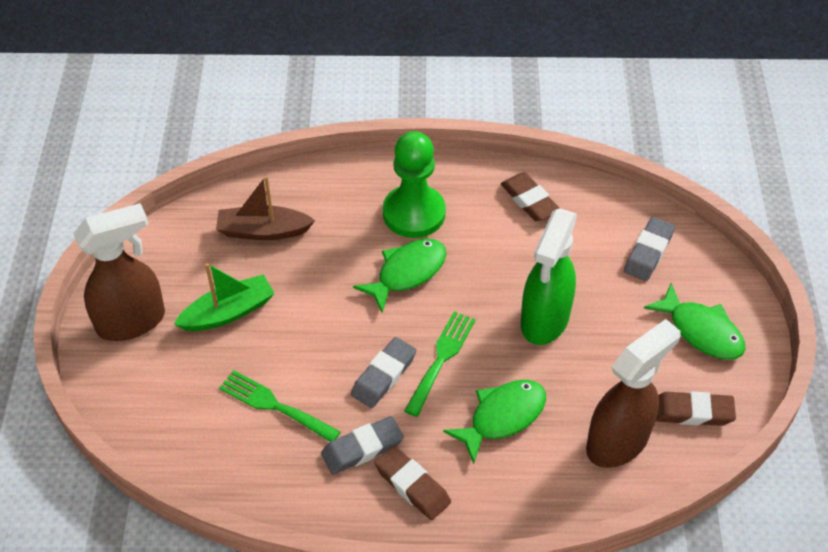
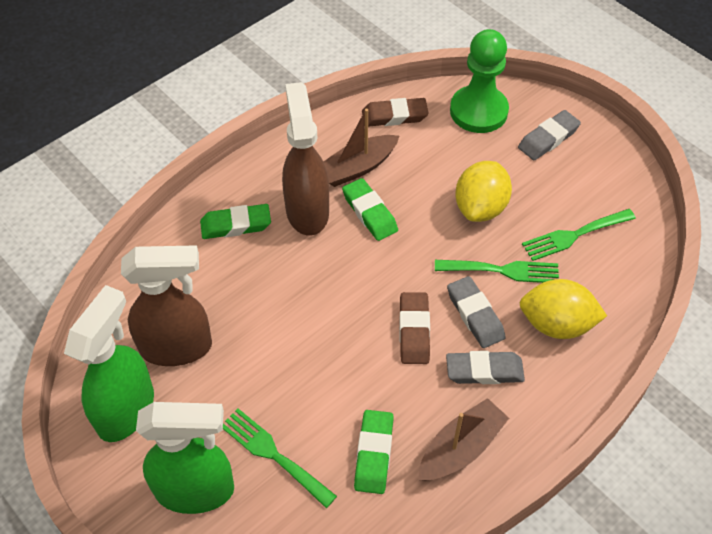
brown boat: [216,176,315,240] = 1 -> [324,109,399,187] [418,398,509,481] = 2
brown eraser: [374,446,451,520] [501,172,560,221] [656,391,736,426] = 3 -> [362,98,428,126] [399,292,430,364] = 2
green boat: [174,263,275,331] = 1 -> none = 0
green eraser: none = 0 -> [200,204,271,239] [342,178,398,241] [354,410,394,494] = 3
green fish: [353,239,446,313] [443,380,546,464] [644,283,746,360] = 3 -> none = 0
green fork: [219,370,340,442] [404,311,476,417] = 2 -> [223,408,337,508] [435,260,559,283] [522,209,636,261] = 3
green spray bottle: [521,208,577,345] = 1 -> [64,285,154,442] [136,402,234,514] = 2
yellow lemon: none = 0 -> [455,161,512,222] [519,279,607,339] = 2

